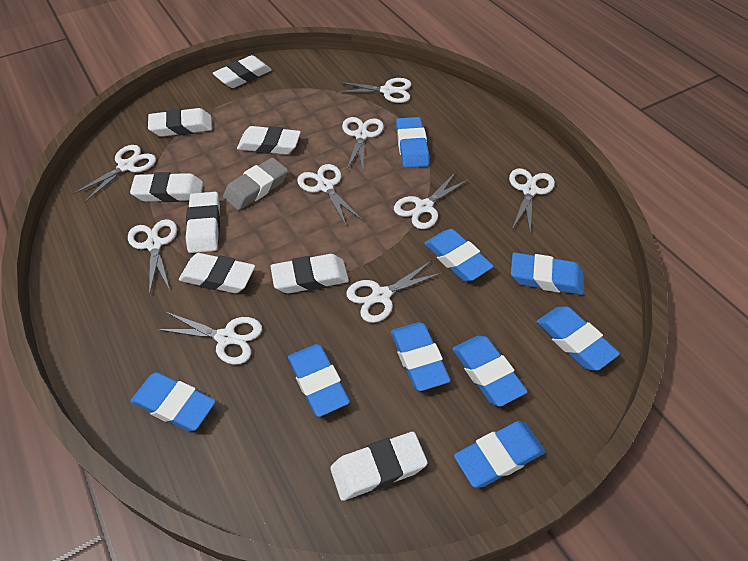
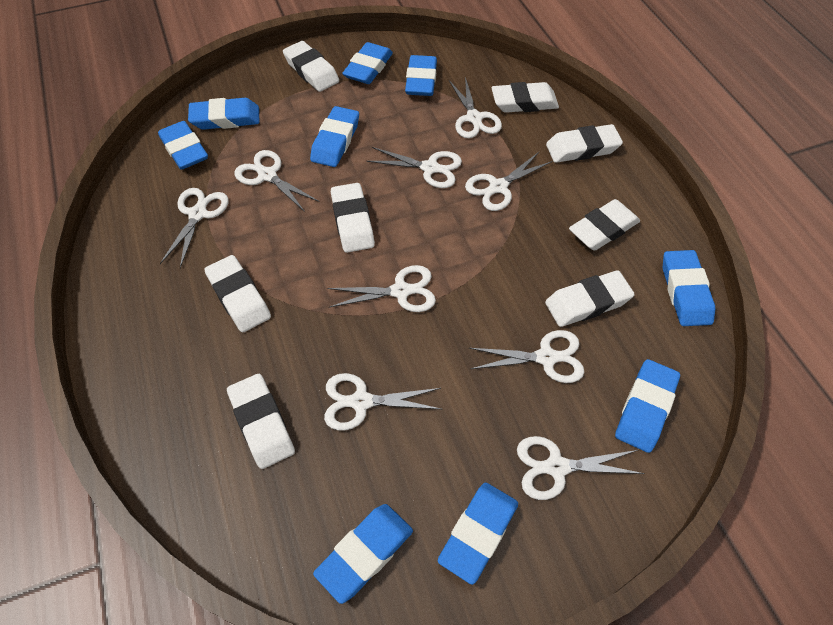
grey eraser: [223,158,288,210] = 1 -> none = 0

